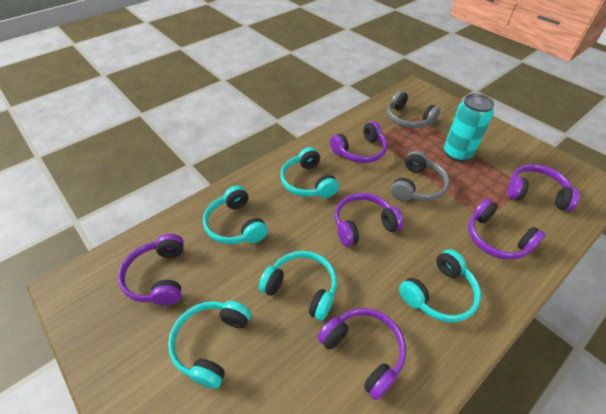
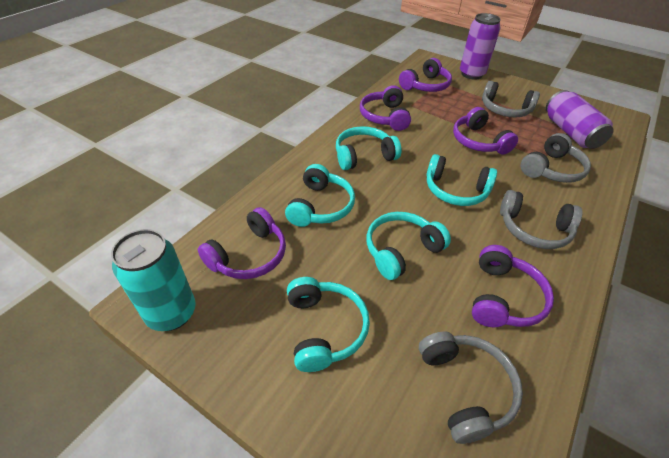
grey headphones: [387,91,441,128] [391,151,450,201] = 2 -> [419,331,523,444] [482,81,540,117] [500,190,582,249] [521,133,591,183] = 4
purple can: none = 0 -> [460,13,501,80] [546,90,614,149] = 2
purple headphones: [118,234,184,305] [318,308,406,400] [330,121,387,163] [335,193,404,247] [468,198,546,260] [507,164,580,211] = 6 -> [198,207,286,279] [360,85,411,131] [399,58,452,92] [453,107,518,155] [472,245,554,327] = 5

